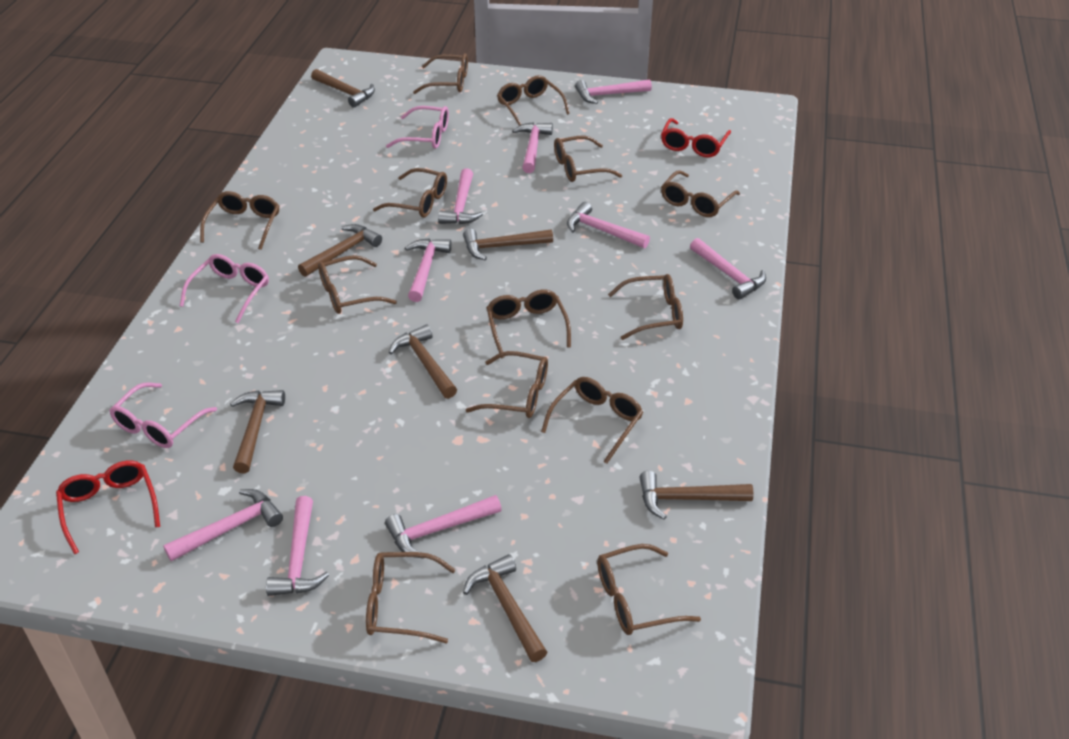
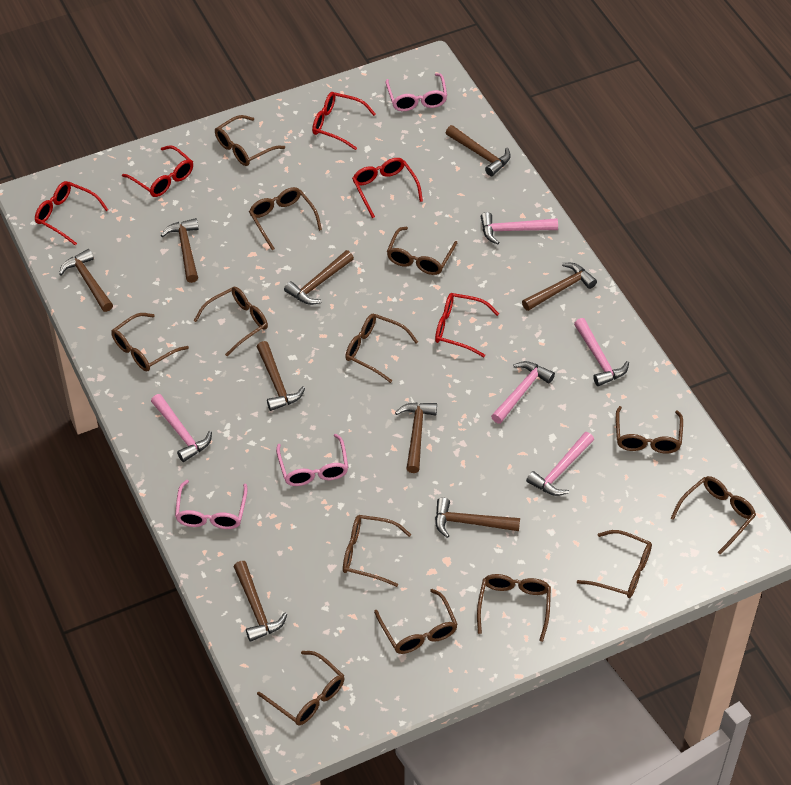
brown hammer: [230,390,285,473] [298,224,382,277] [311,69,375,108] [389,325,457,399] [463,228,553,260] [463,554,547,662] [640,471,754,519] = 7 -> [59,249,113,312] [161,218,199,283] [234,561,287,642] [257,341,305,411] [284,250,354,305] [395,403,437,473] [435,497,520,538] [446,125,511,176] [522,263,597,311] = 9
pink hammer: [163,489,283,561] [266,496,329,596] [385,495,502,559] [405,238,452,302] [438,168,483,224] [512,122,553,173] [567,202,650,248] [575,79,652,104] [690,238,766,299] = 9 -> [151,394,212,462] [481,212,558,245] [491,361,555,424] [526,432,594,496] [574,318,629,386] = 5
red glasses: [56,461,160,555] [661,118,731,158] = 2 -> [35,181,108,245] [122,145,193,197] [312,92,376,150] [352,158,423,218] [435,293,499,357] = 5

